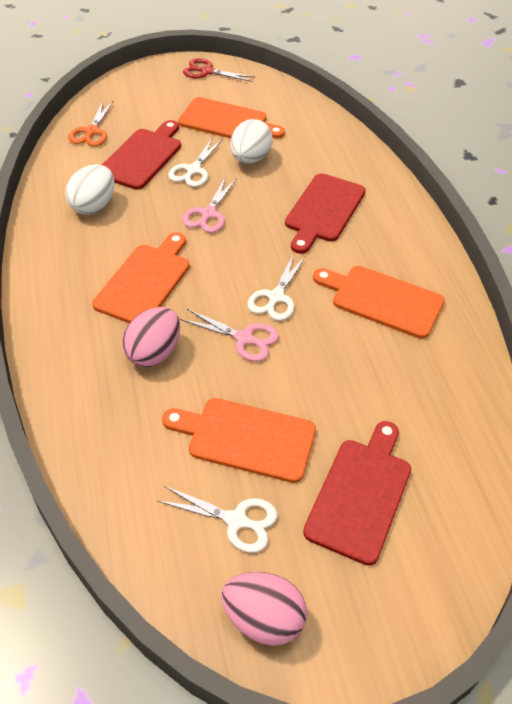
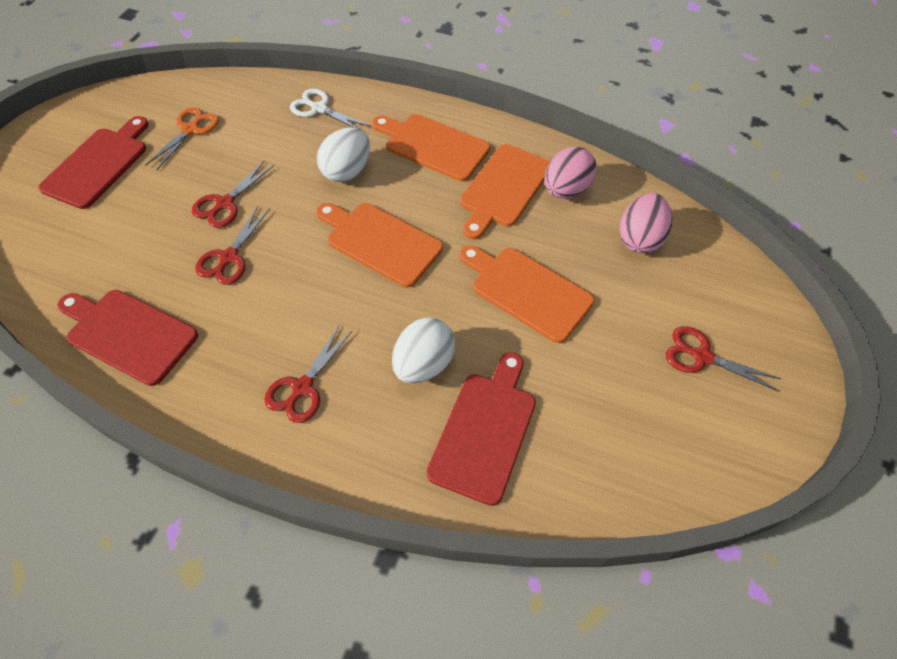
pink scissors: [180,309,279,361] [182,177,237,233] = 2 -> none = 0
red scissors: [183,58,256,82] = 1 -> [192,161,274,228] [195,206,270,285] [264,325,353,423] [666,326,781,392] = 4
white scissors: [157,486,278,553] [168,137,223,187] [248,253,306,321] = 3 -> [290,88,371,128] = 1

